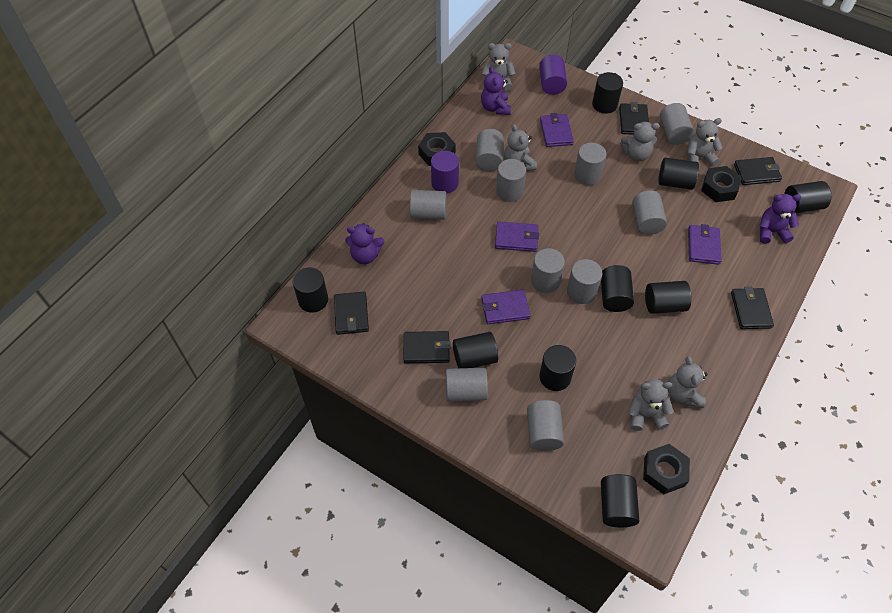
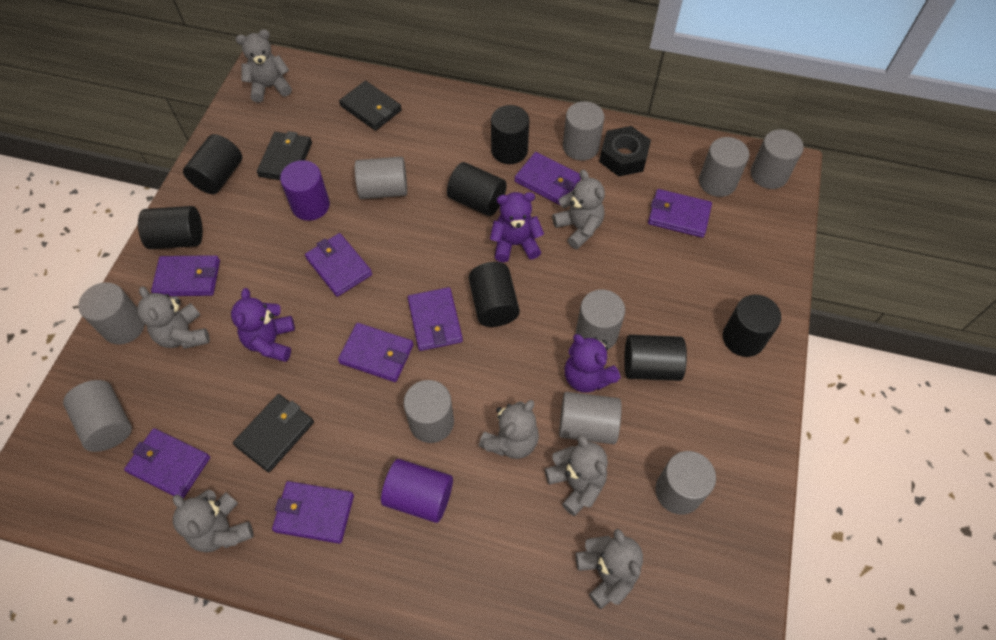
black cylinder: [293,267,328,313] [453,332,498,368] [539,345,576,391] [592,72,623,114] [601,265,634,312] [601,474,639,528] [645,281,691,314] [658,157,699,190] [784,181,831,213] = 9 -> [138,206,203,249] [183,134,242,194] [447,162,507,216] [469,262,520,327] [491,105,529,164] [624,335,687,381] [723,295,781,357] = 7
black nut: [418,132,456,166] [643,444,690,494] [701,166,742,202] = 3 -> [599,126,651,176] = 1
black wallet: [334,292,369,335] [403,331,451,363] [619,102,649,135] [731,287,774,329] [734,157,782,185] = 5 -> [233,394,314,472] [257,131,312,180] [339,81,402,131] = 3
grey teddy bear: [482,43,516,91] [504,124,537,171] [620,122,659,161] [628,379,674,431] [668,356,707,408] [687,118,723,166] = 6 -> [137,286,210,349] [173,490,254,553] [236,29,292,103] [479,400,539,459] [545,435,608,516] [552,170,605,249] [575,529,643,609] = 7
purple wallet: [481,290,531,324] [495,222,539,252] [540,113,574,147] [688,224,722,265] = 4 -> [124,428,210,499] [151,255,220,296] [272,481,354,544] [305,233,372,297] [338,323,414,382] [408,287,463,351] [514,152,581,205] [648,189,712,238] = 8

